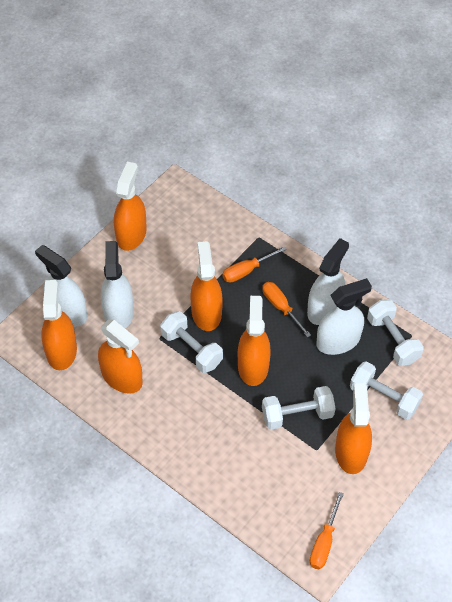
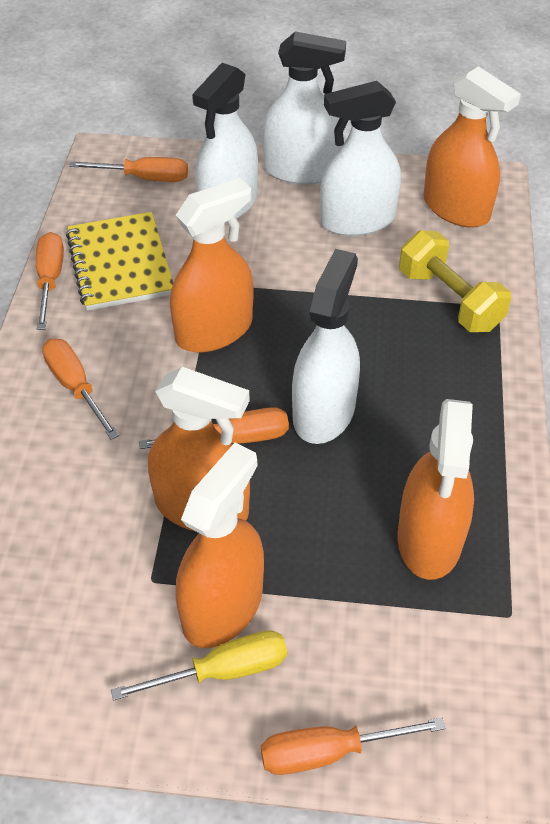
orange screwdriver: [222,246,287,283] [262,282,311,338] [310,492,344,570] = 3 -> [36,232,64,330] [42,339,119,440] [69,157,188,182] [139,407,289,449] [261,718,446,775] = 5
orange spray bottle: [41,280,77,370] [98,320,143,394] [114,162,147,251] [190,241,223,331] [238,296,271,386] [335,383,372,474] = 6 -> [148,367,250,531] [170,178,253,353] [175,443,264,648] [398,399,474,580] [424,66,521,227] = 5
white dumbbell: [160,311,223,373] [262,386,336,430] [350,361,423,420] [367,300,424,366] = 4 -> none = 0
yellow dumbbell: none = 0 -> [399,230,511,332] = 1
yellow notebook: none = 0 -> [66,212,173,311] = 1
yellow screwdriver: none = 0 -> [111,630,287,701] = 1

